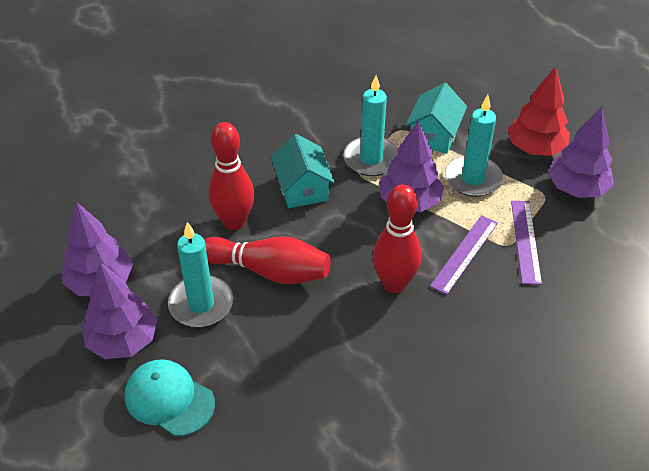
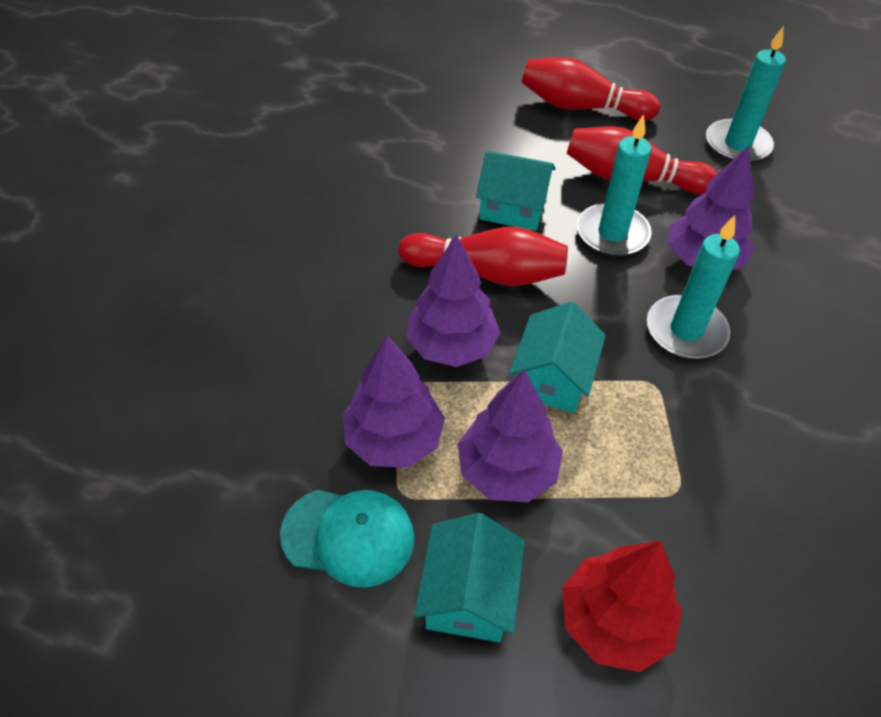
purple ruler: [430,215,498,295] [511,201,542,285] = 2 -> none = 0
turquoise house: [271,134,335,208] [405,83,467,154] = 2 -> [414,513,525,642] [476,151,556,231] [509,301,606,413] = 3

